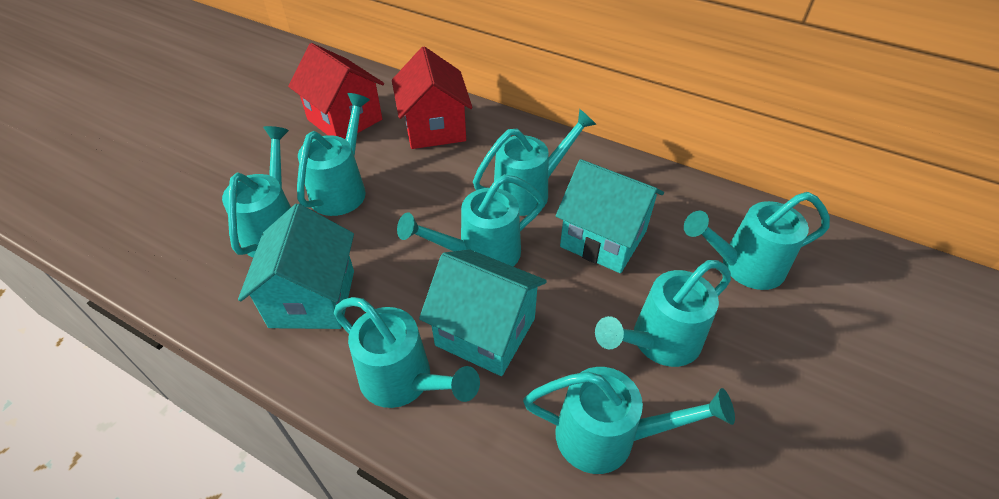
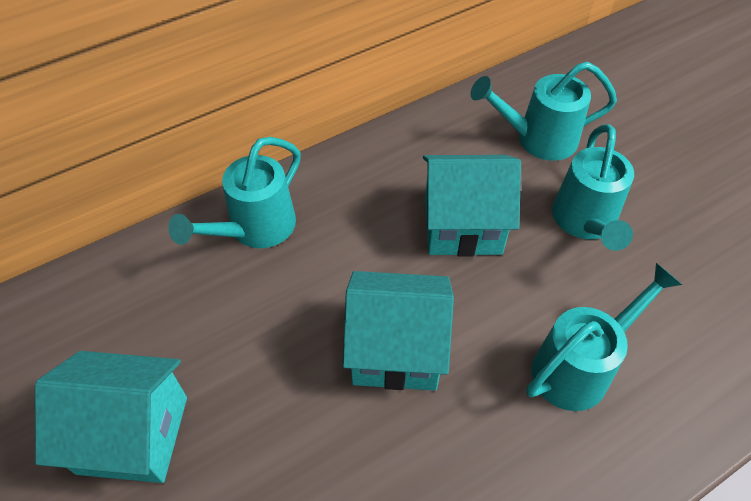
red house: [288,43,384,139] [392,46,473,149] = 2 -> none = 0
turquoise watering can: [222,126,291,257] [297,93,370,216] [334,297,480,408] [397,174,544,267] [473,109,597,216] [523,367,735,474] [595,260,731,367] [684,192,830,290] = 8 -> [168,137,301,248] [471,62,617,161] [526,263,682,411] [552,124,634,251] = 4

